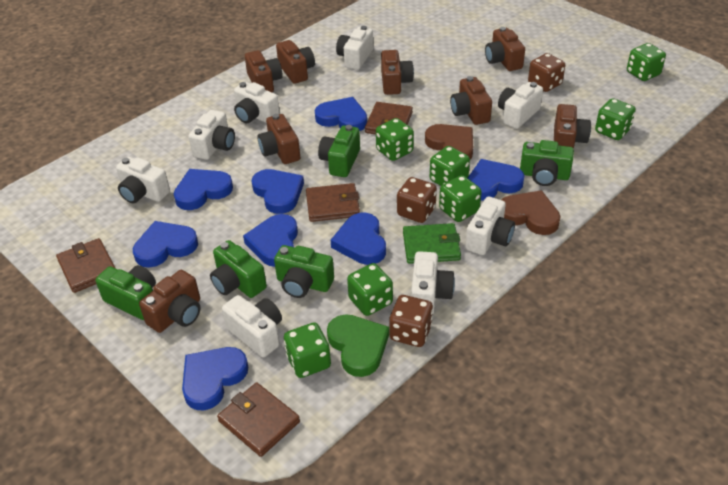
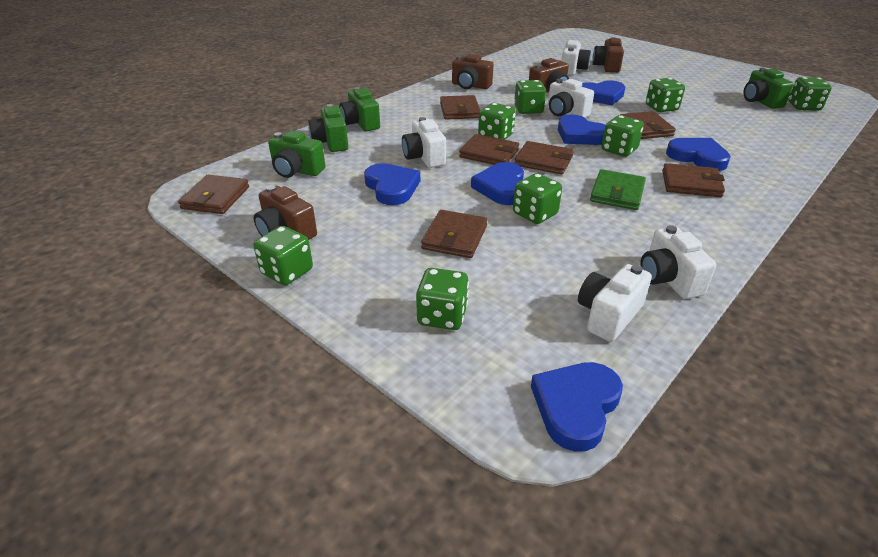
blue heart: [133,221,198,268] [174,169,233,210] [182,347,248,410] [243,214,298,267] [251,169,304,214] [315,97,367,131] [331,212,386,265] [468,159,525,201] = 8 -> [364,163,420,205] [471,162,524,205] [531,362,623,451] [558,114,606,145] [582,80,625,105] [666,138,731,171] = 6
brown camera: [139,270,201,333] [245,50,283,92] [257,114,300,164] [276,40,315,84] [381,50,414,95] [450,76,492,125] [485,27,525,71] [554,104,591,149] = 8 -> [254,185,317,240] [452,54,494,89] [529,58,569,93] [592,37,624,73] = 4
brown dice: [389,295,433,347] [397,177,437,223] [528,53,565,92] = 3 -> none = 0
brown heart: [425,124,473,159] [501,190,561,235] = 2 -> none = 0
brown wallet: [56,238,115,293] [217,382,300,457] [306,183,360,222] [365,102,413,134] = 4 -> [178,175,249,214] [421,210,488,258] [440,95,480,120] [459,134,519,165] [515,141,574,175] [620,111,676,139] [662,163,725,197] = 7
green camera: [95,265,156,320] [210,240,267,298] [274,245,334,298] [318,125,360,177] [520,140,574,186] = 5 -> [268,130,325,178] [308,104,348,152] [339,87,380,131] [743,68,794,109] = 4
green dice: [284,322,331,378] [347,263,393,316] [376,118,414,161] [430,146,470,186] [439,175,482,222] [595,98,636,140] [627,43,666,81] = 7 -> [253,226,313,285] [416,268,469,330] [478,103,516,140] [513,173,562,224] [514,80,546,114] [601,115,644,157] [646,78,685,112] [789,77,832,111] = 8
green heart: [327,314,389,377] = 1 -> none = 0
white camera: [116,157,170,203] [188,110,235,160] [222,295,282,357] [234,82,280,123] [336,26,373,70] [411,251,455,313] [465,196,515,255] [498,82,543,129] = 8 -> [402,117,446,168] [547,79,594,118] [561,40,591,75] [578,264,652,342] [641,225,716,299] = 5

